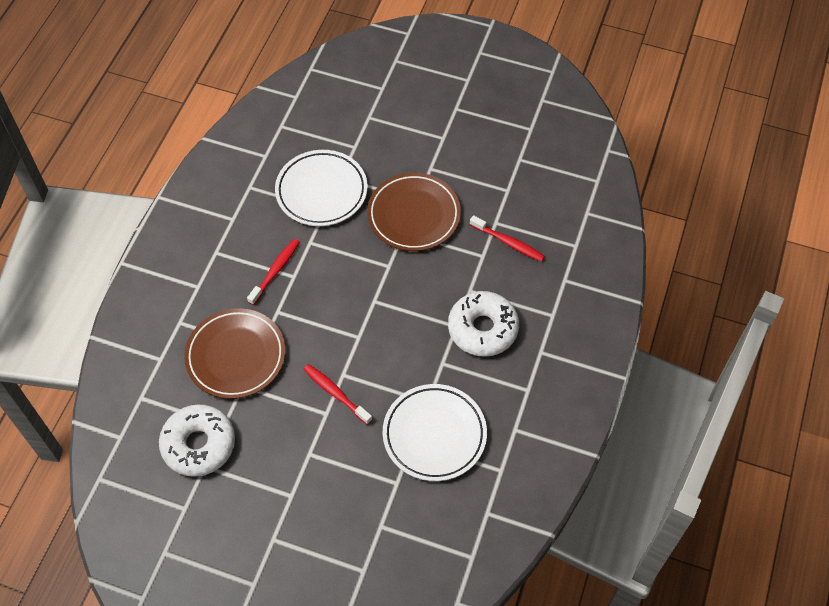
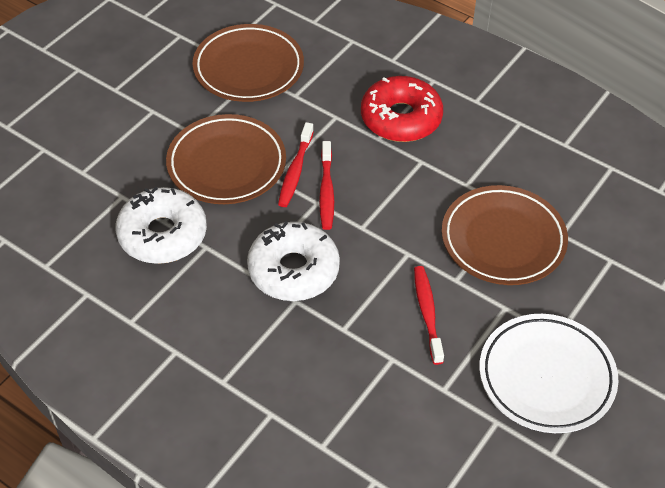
brown plate: [184,308,285,399] [367,173,461,251] = 2 -> [166,114,286,204] [193,24,304,102] [442,185,568,285] = 3
red donut: none = 0 -> [361,76,443,142] = 1
white plate: [275,150,368,226] [383,384,487,481] = 2 -> [479,314,619,433] = 1

